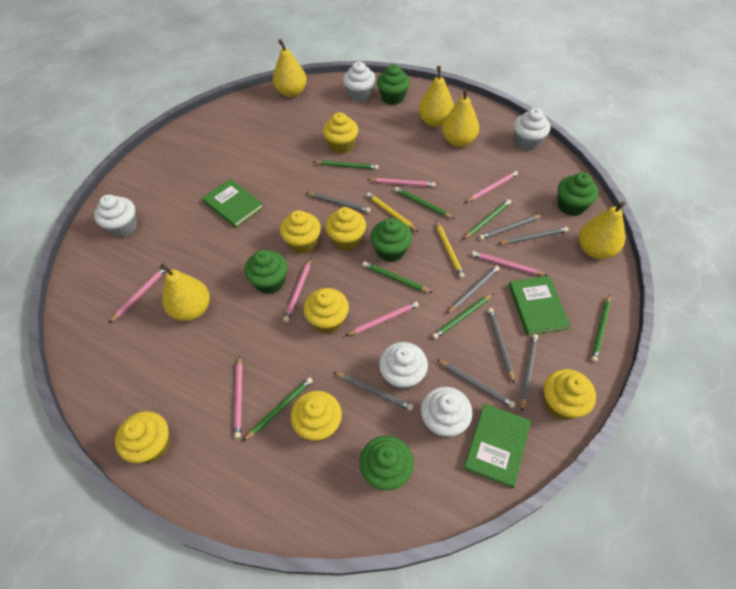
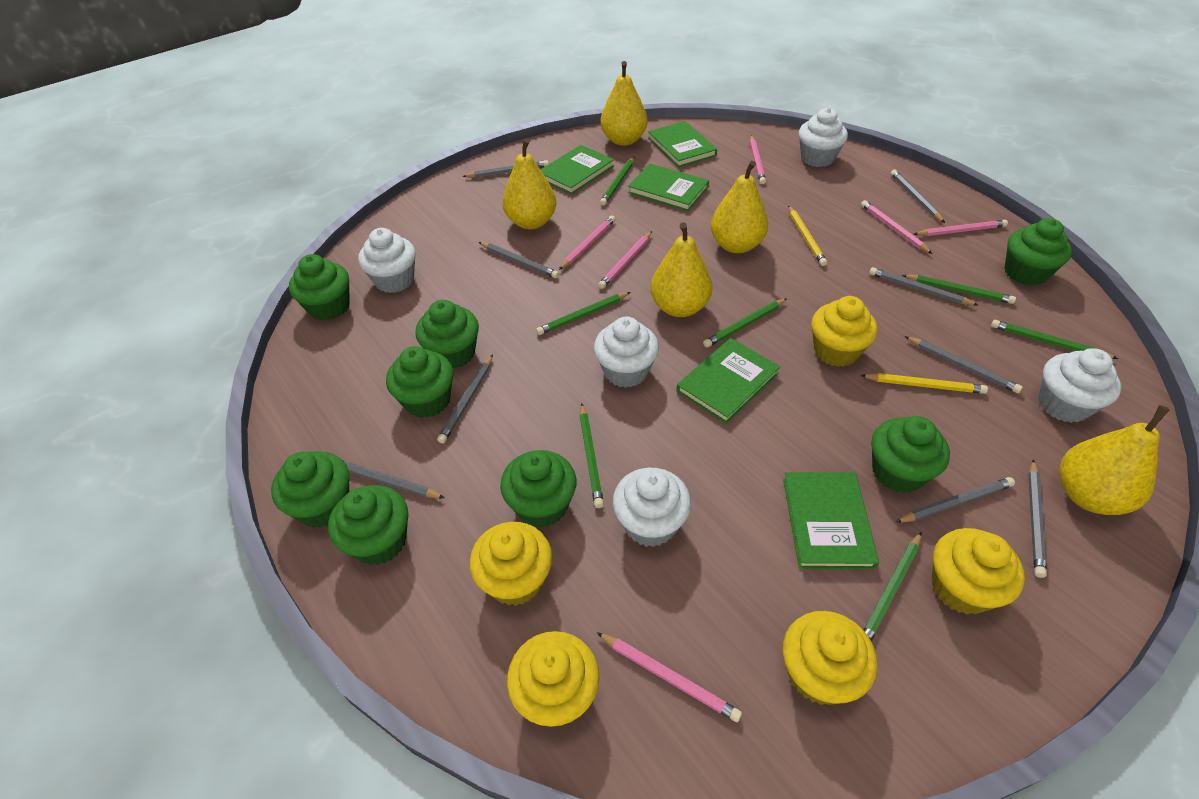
green book: [202,179,264,228] [464,403,531,488] [509,276,570,335] = 3 -> [541,145,614,195] [628,163,709,211] [648,121,717,167] [676,338,780,424] [783,472,879,569] = 5
green cupcake: [244,250,287,294] [360,436,414,490] [370,218,412,262] [377,64,410,105] [558,172,599,216] = 5 -> [271,451,349,528] [289,254,350,321] [328,485,408,565] [386,346,453,418] [415,300,479,369] [500,450,577,528] [871,416,950,493] [1004,218,1072,286] = 8
grey pencil: [306,192,370,213] [333,372,413,411] [436,359,516,408] [447,265,500,314] [479,215,543,240] [487,308,514,383] [498,227,569,244] [521,334,538,411] = 8 -> [343,460,445,498] [437,354,493,444] [462,160,549,178] [479,242,559,278] [869,267,979,306] [891,170,945,223] [895,477,1015,523] [905,336,1023,393] [1028,459,1047,578] = 9
pink pencil: [109,269,166,323] [234,355,242,439] [283,258,311,322] [345,301,419,336] [367,178,435,187] [465,171,518,203] [471,251,548,276] = 7 -> [559,215,615,270] [597,632,742,722] [598,231,652,289] [750,136,766,184] [861,200,933,254] [913,220,1008,236] = 6
yellow cupcake: [115,411,170,463] [280,210,321,254] [290,391,342,442] [303,288,349,334] [323,112,358,154] [325,207,366,251] [544,369,596,420] = 7 -> [470,522,552,606] [507,631,600,727] [783,611,877,705] [812,296,878,367] [932,528,1025,615] = 5

